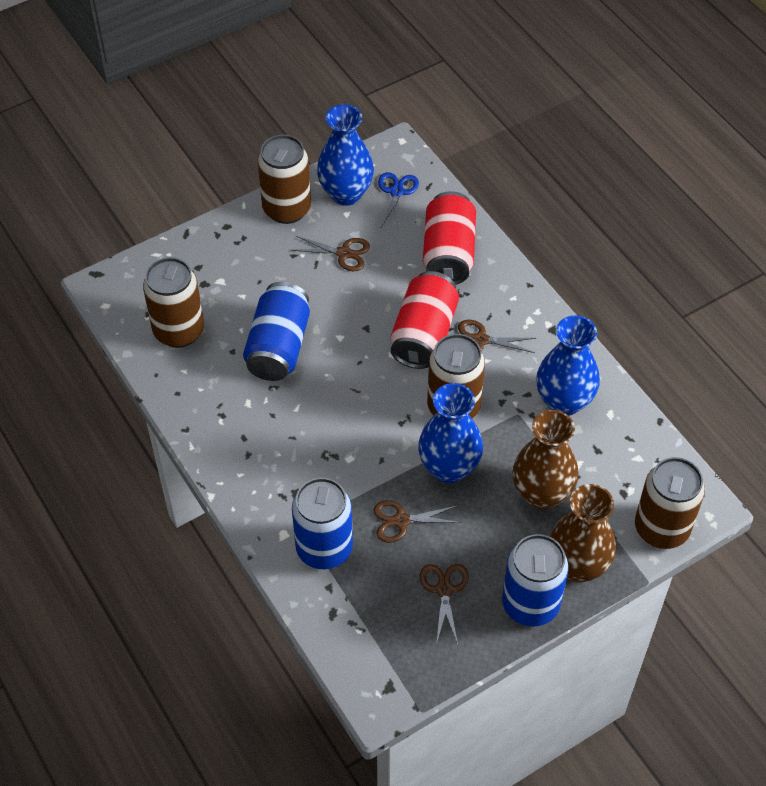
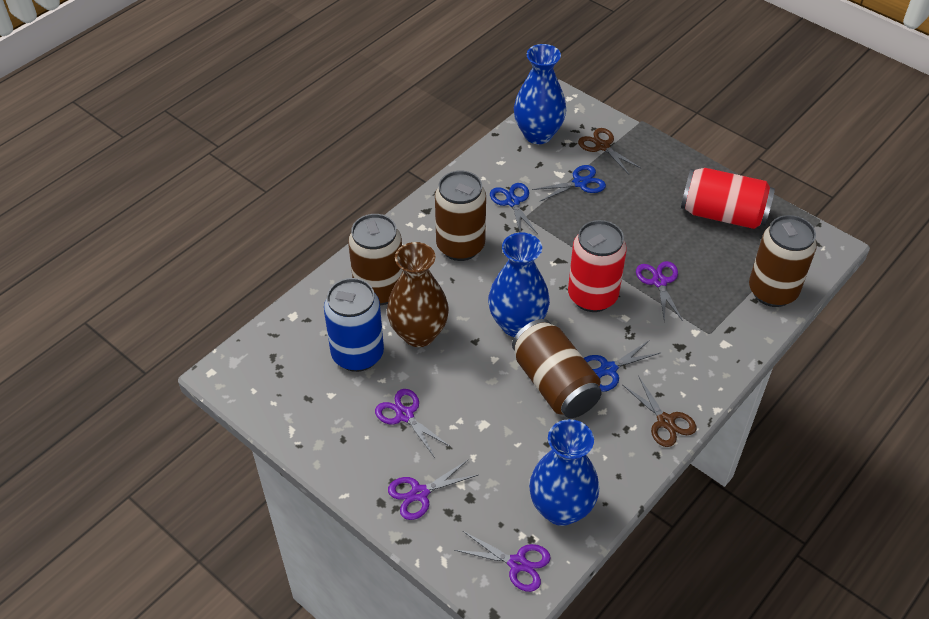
blue can: [243,282,310,381] [292,478,353,569] [502,534,569,627] = 3 -> [324,278,384,372] = 1
blue scissors: [378,172,419,229] = 1 -> [490,183,538,234] [532,165,606,202] [584,340,660,392] = 3
brown scissors: [291,236,370,271] [374,500,462,543] [420,564,469,645] [458,320,536,353] = 4 -> [578,128,642,174] [622,375,696,447] = 2
brown vase: [513,410,579,510] [549,484,616,583] = 2 -> [387,242,449,347] = 1
purple scissors: none = 0 -> [375,389,451,458] [388,459,478,520] [455,531,551,592] [636,261,683,323] = 4

